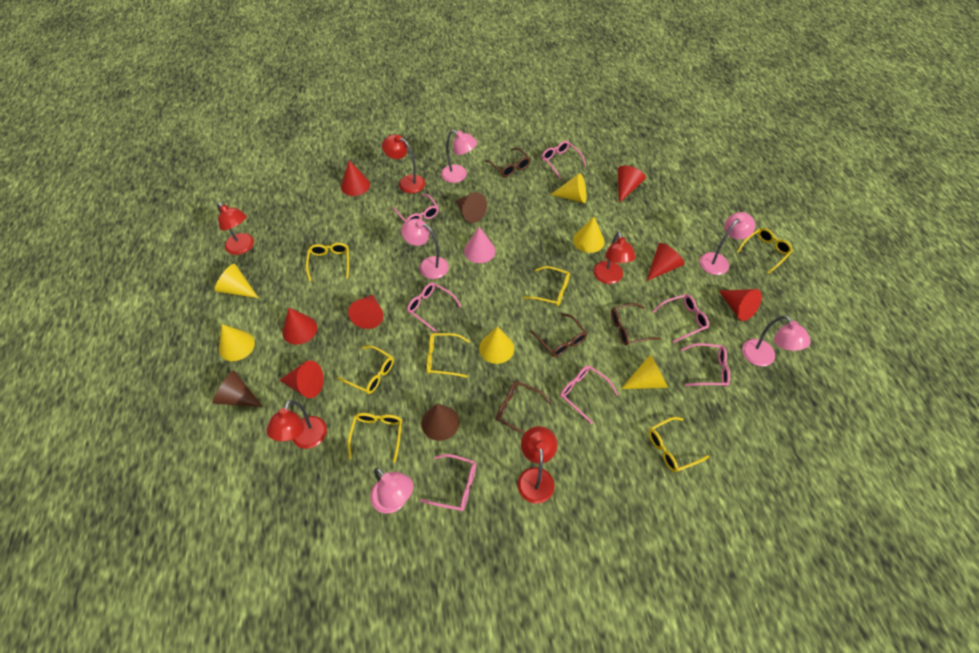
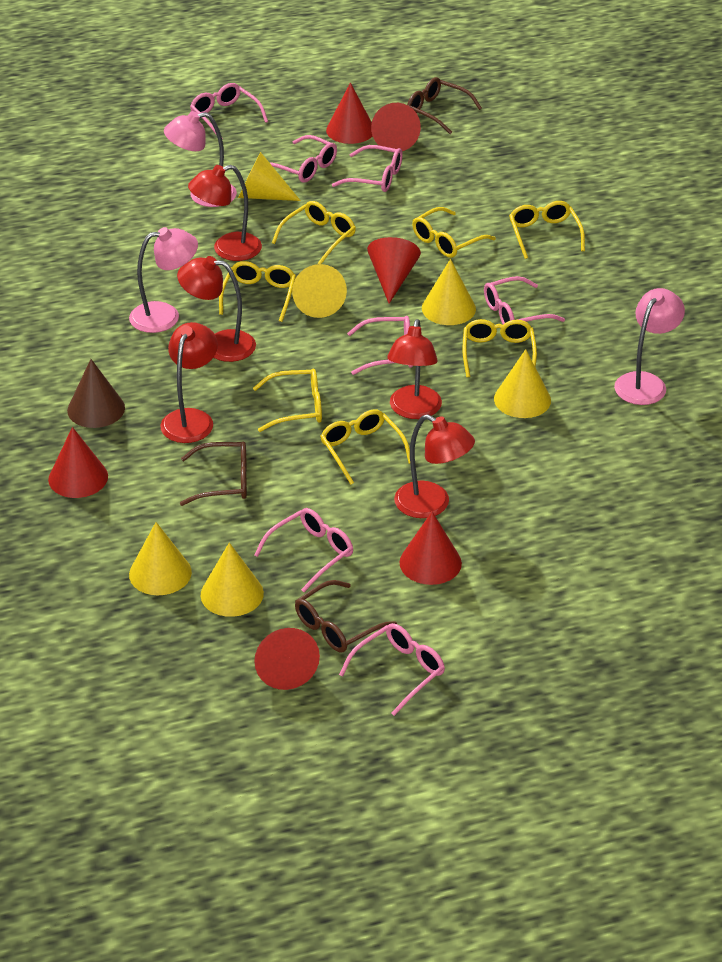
brown cone: [213,370,263,407] [421,404,459,441] [456,192,487,223] = 3 -> [67,359,125,428] = 1
brown glasses: [485,147,530,177] [496,381,552,434] [530,313,587,357] [611,303,661,345] = 4 -> [180,442,247,506] [295,580,397,653] [407,77,482,134] = 3
pink cone: [464,227,496,263] = 1 -> none = 0
pink lamp: [370,468,413,514] [401,218,449,279] [441,130,477,183] [700,212,755,275] [742,316,811,366] = 5 -> [129,227,198,333] [164,111,237,207] [614,288,685,405] = 3
red cone: [279,360,324,398] [282,308,317,345] [341,160,370,196] [348,295,383,329] [618,165,646,203] [647,243,684,281] [719,289,762,321] = 7 -> [48,427,108,498] [254,628,320,690] [326,83,372,144] [367,237,421,304] [371,103,421,152] [399,512,462,585] = 6

